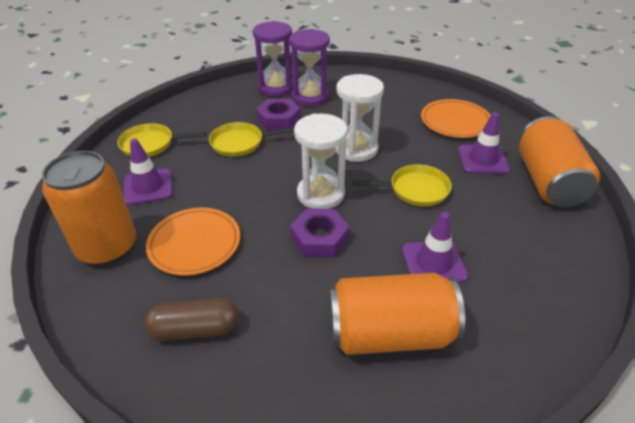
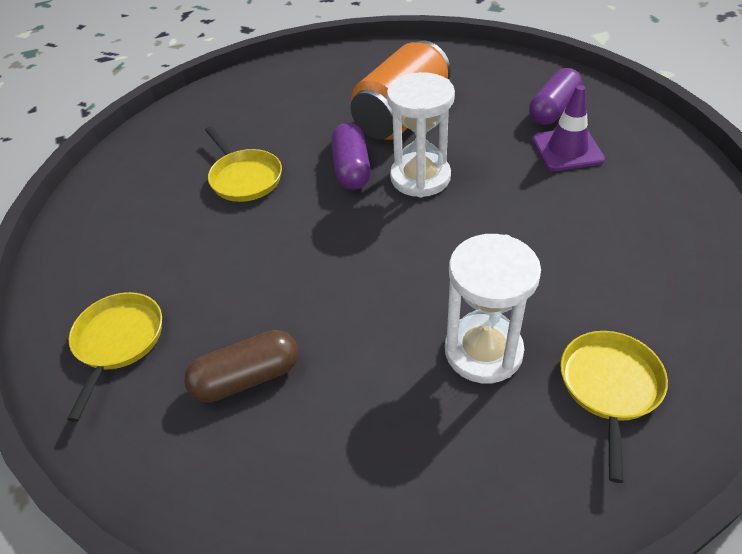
orange can: [42,151,136,265] [328,273,465,355] [519,116,600,207] = 3 -> [351,41,451,140] = 1
orange plate: [146,208,240,276] [421,99,491,138] = 2 -> none = 0
purple capsule: none = 0 -> [331,123,371,190] [529,68,582,125] = 2
purple hourglass: [253,21,293,97] [289,29,330,106] = 2 -> none = 0
purple nut: [256,98,301,131] [290,208,350,257] = 2 -> none = 0
purple traffic cone: [123,139,173,205] [402,212,468,283] [458,112,510,174] = 3 -> [532,85,605,171] = 1

